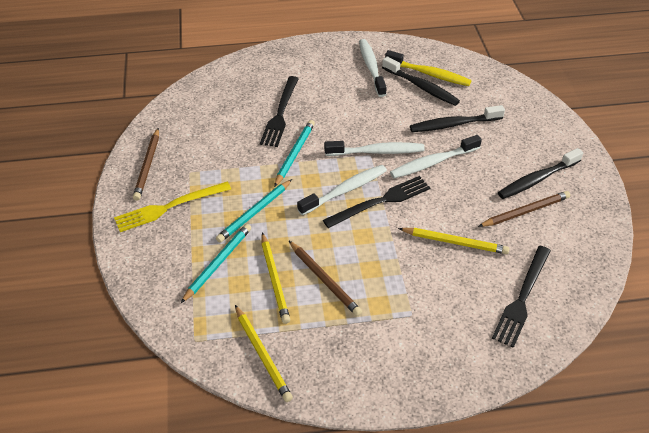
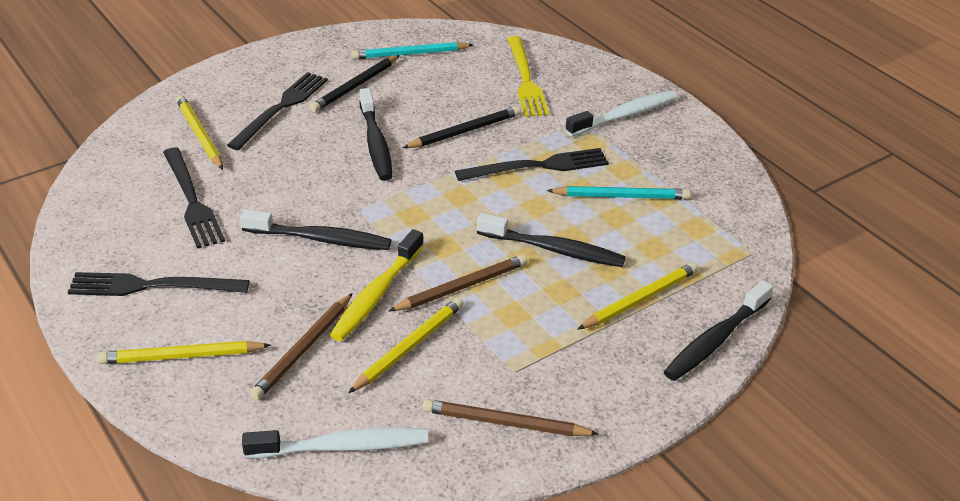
black fork: [260,76,299,147] [323,176,430,228] [492,246,551,348] = 3 -> [68,272,249,296] [163,147,225,249] [227,72,328,150] [455,148,609,181] = 4
black pencil: none = 0 -> [310,55,400,112] [403,106,521,148] = 2
black toothbrush: [382,56,460,106] [410,105,505,132] [498,148,583,199] = 3 -> [240,209,391,250] [359,88,392,181] [477,213,626,267] [664,280,773,381] = 4
turquoise pencil: [181,224,251,303] [216,179,292,243] [274,120,315,187] = 3 -> [351,42,473,59] [547,186,691,199] = 2
white toothbrush: [297,165,387,216] [324,141,425,156] [359,39,387,97] [390,135,482,178] = 4 -> [242,427,428,458] [565,91,677,137] = 2
yellow pencil: [235,305,293,402] [261,232,290,324] [398,228,509,254] = 3 -> [97,341,271,364] [176,95,223,170] [348,297,464,393] [577,262,698,330] = 4

